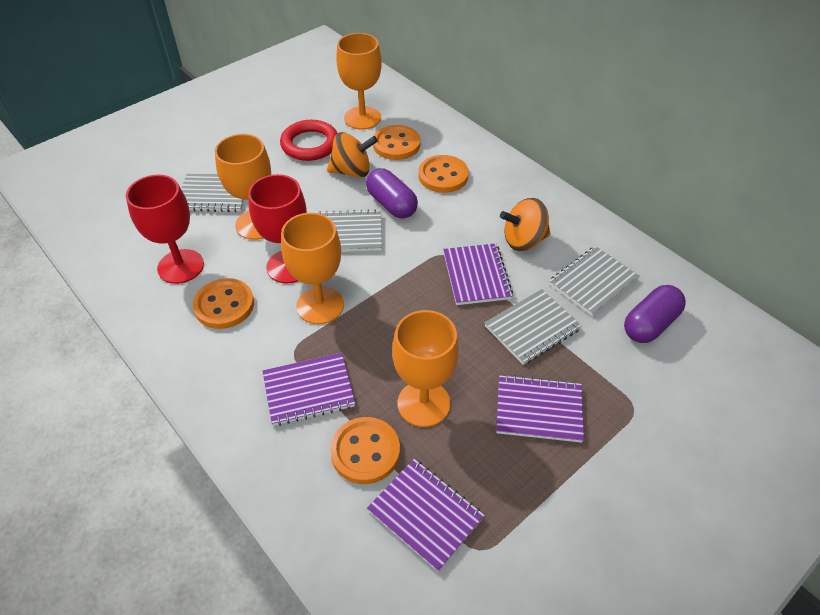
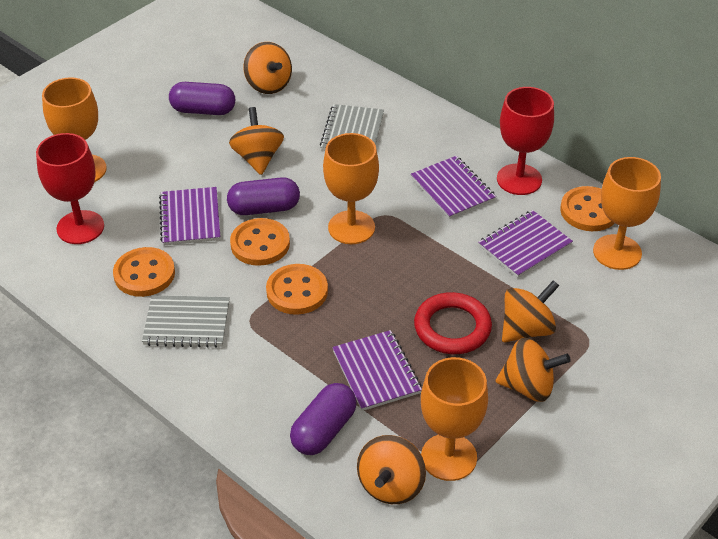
grey notebook: [181,173,244,212] [315,209,382,252] [485,289,582,365] [549,246,640,316] = 4 -> [142,295,230,348] [320,104,384,151] = 2
orange spinning top: [327,132,378,178] [500,198,551,251] = 2 -> [229,107,284,175] [243,42,292,94] [357,435,426,504] [496,337,571,402] [502,280,559,342] = 5
purple capsule: [366,168,418,218] [624,285,686,343] = 2 -> [169,82,235,115] [227,177,300,215] [290,383,357,455] = 3

